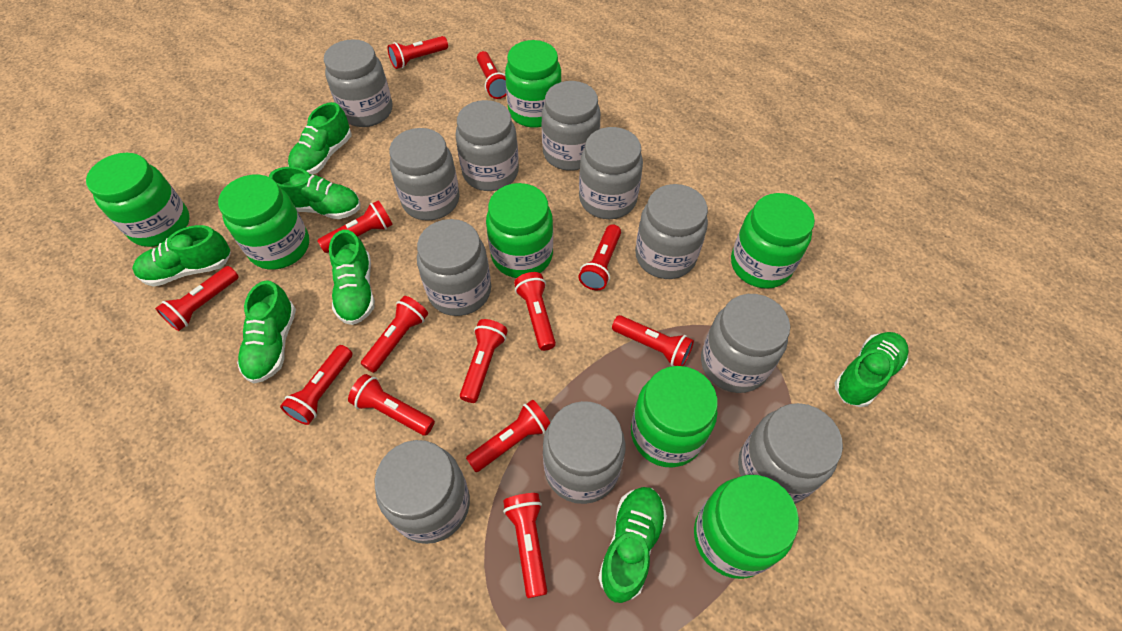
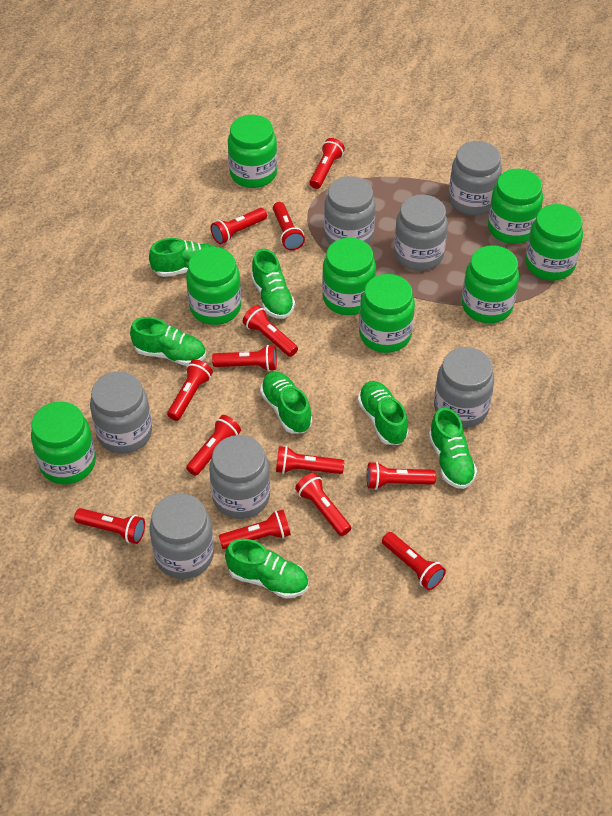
green jar: [86,153,189,247] [218,175,309,270] [486,183,553,278] [505,40,562,128] [631,366,718,467] [694,475,799,579] [731,193,815,289] = 7 -> [31,402,96,484] [186,247,241,325] [228,115,277,188] [322,238,376,315] [359,274,415,353] [462,245,519,323] [488,169,543,244] [525,204,583,281] = 8
grey jar: [324,39,392,127] [375,440,470,544] [389,128,460,221] [417,219,491,316] [455,100,519,191] [541,81,601,171] [543,401,625,504] [579,127,643,219] [635,184,708,279] [701,294,790,393] [738,403,843,504] = 11 -> [90,372,152,454] [149,493,214,579] [209,435,270,519] [324,176,375,245] [394,195,448,271] [434,347,494,428] [449,141,502,215] = 7

